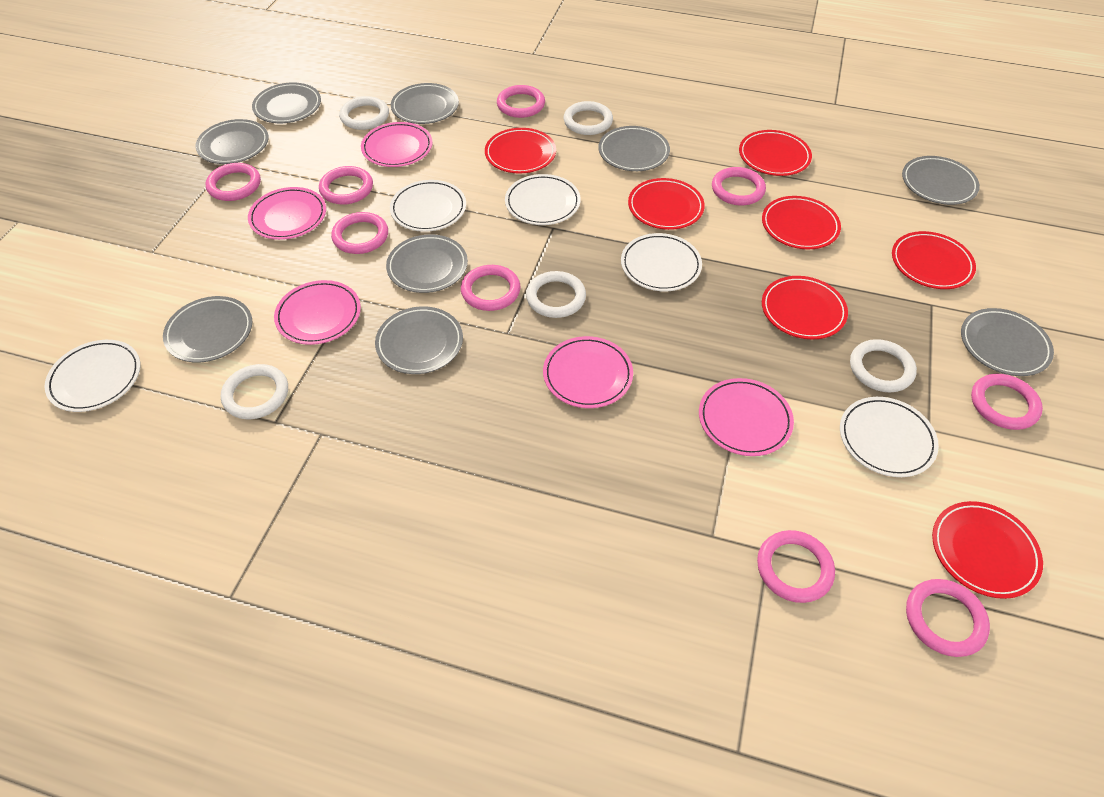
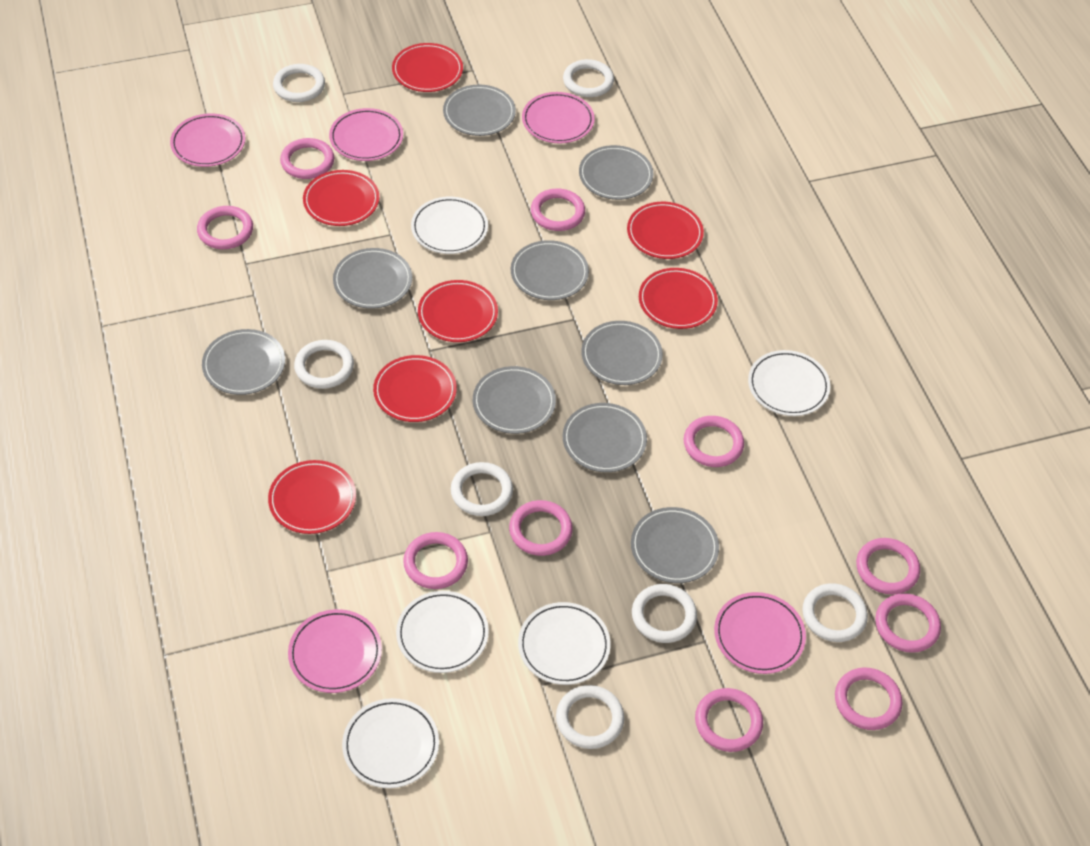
pink ring: [205,163,261,201] [319,166,373,205] [331,212,388,254] [461,265,521,311] [497,85,545,118] [712,167,766,205] [757,530,835,603] [906,579,990,657] [971,374,1043,430] = 9 -> [197,206,253,249] [280,138,334,179] [403,532,468,589] [509,500,573,556] [531,188,585,231] [684,416,744,467] [695,688,763,752] [835,667,902,730] [856,538,920,595] [875,593,941,653] = 10
white ring: [221,364,288,419] [339,96,389,130] [526,271,586,318] [564,101,613,135] [850,339,917,392] = 5 -> [273,64,325,102] [294,340,354,389] [451,462,513,516] [556,685,624,749] [563,59,614,97] [632,584,697,643] [802,583,868,642] = 7

